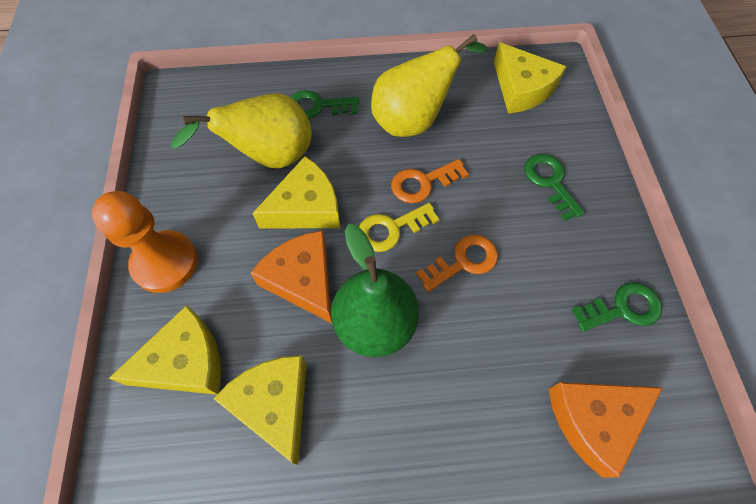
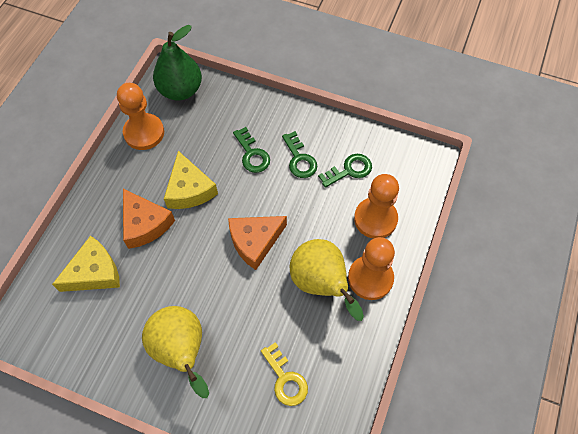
orange key: [391,159,469,203] [416,235,498,292] = 2 -> none = 0
orange pawn: [92,191,198,293] = 1 -> [117,83,164,150] [348,237,395,300] [354,174,399,239] = 3
yellow cheese: [109,305,221,395] [213,355,307,465] [252,156,340,228] [494,42,566,114] = 4 -> [52,236,120,292] [164,151,218,209] = 2

